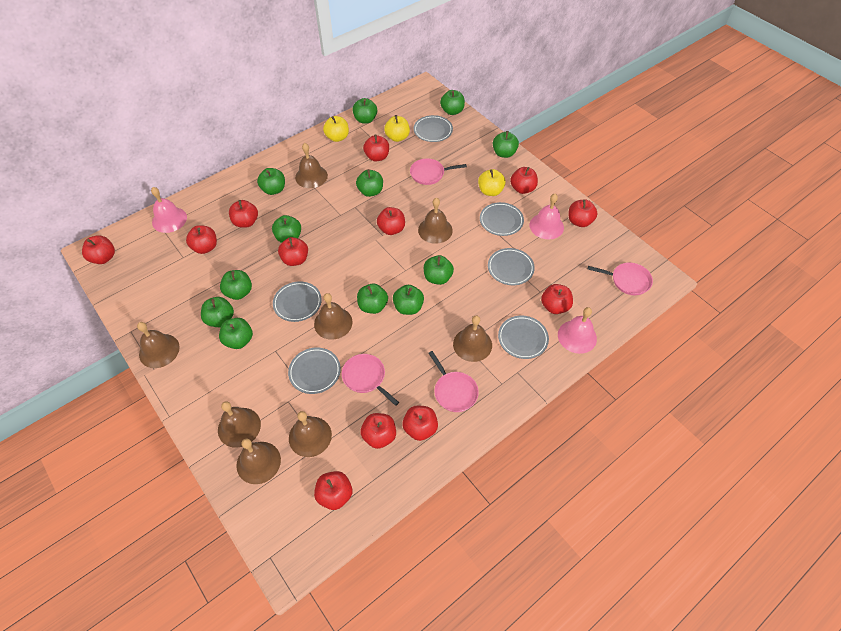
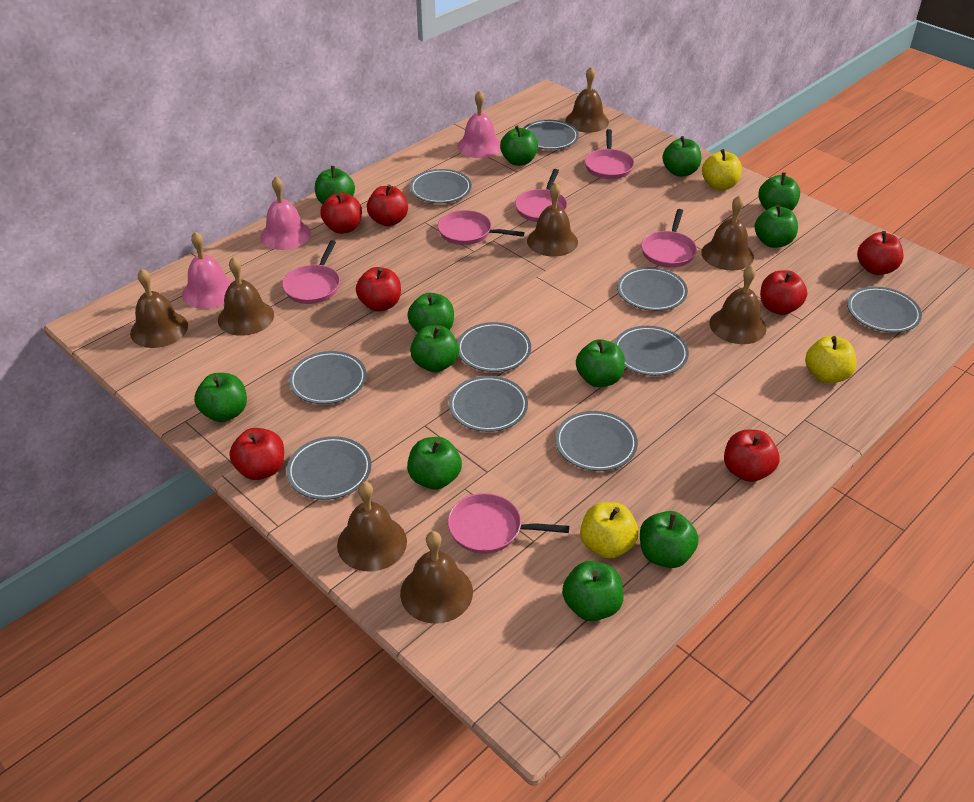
grey plate: [273,281,322,322] [288,348,341,394] [414,115,453,142] [480,202,524,236] [488,248,535,285] [498,316,549,359] = 6 -> [286,436,371,500] [289,351,367,404] [410,169,472,203] [449,376,528,432] [457,322,531,372] [524,120,579,150] [555,411,638,471] [614,326,689,376] [617,267,688,311] [847,287,922,333] = 10
pink pan: [342,354,399,406] [410,158,467,185] [429,351,479,412] [588,263,653,295] = 4 -> [282,240,340,304] [438,210,525,245] [448,493,569,554] [515,169,567,222] [585,129,634,179] [641,209,697,268] = 6
red apple: [82,235,115,264] [186,225,217,254] [229,200,258,228] [278,237,308,266] [314,471,352,510] [360,413,396,449] [363,134,389,161] [377,207,405,235] [403,405,438,441] [510,167,538,194] [541,284,573,314] [568,200,598,227] = 12 -> [229,428,284,480] [320,193,362,234] [356,267,401,312] [367,184,408,226] [724,430,780,482] [760,270,807,315] [857,231,903,275] = 7

